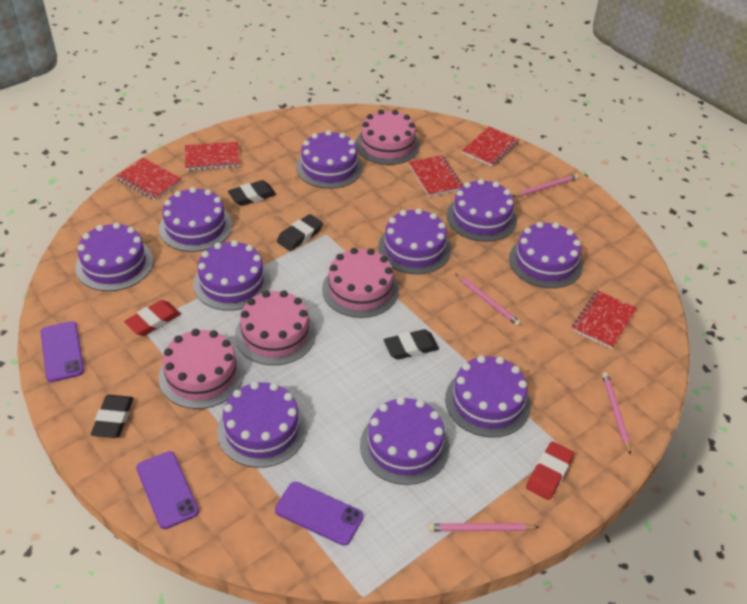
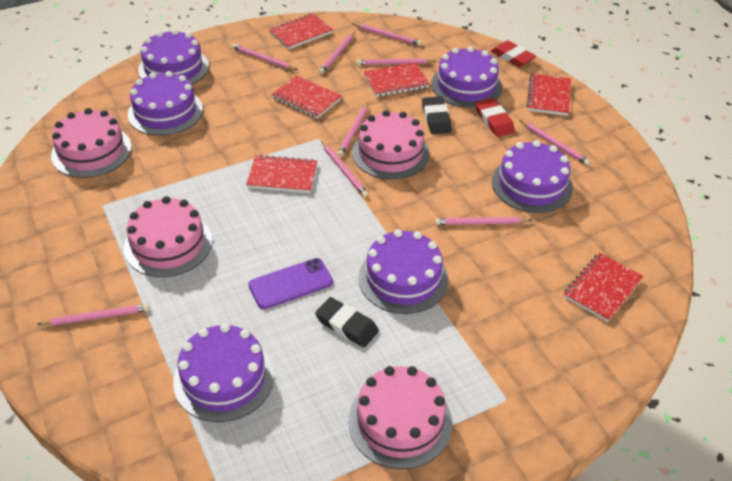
black eraser: [91,395,133,438] [228,180,276,206] [277,214,323,251] [383,329,439,360] = 4 -> [315,297,379,348] [422,96,452,134] = 2
pink pencil: [428,523,539,532] [456,274,521,326] [512,174,579,197] [602,372,631,455] = 4 -> [38,304,150,326] [232,44,298,70] [319,32,355,74] [322,142,368,197] [337,103,368,157] [352,23,422,46] [356,59,435,65] [435,217,532,225] [520,120,590,166] = 9
purple cake: [76,222,153,291] [159,187,232,252] [193,240,271,311] [217,382,307,468] [296,130,363,189] [360,397,449,485] [378,208,451,274] [445,355,531,438] [447,179,517,242] [509,222,583,288] = 10 -> [128,71,203,136] [138,29,209,84] [173,323,274,422] [358,229,448,314] [431,46,502,108] [492,140,573,213] = 6
purple phone: [41,321,84,382] [136,451,199,529] [275,482,364,546] = 3 -> [248,258,333,309] = 1
red notebook: [116,158,182,200] [185,142,240,171] [409,155,463,197] [462,127,519,167] [572,290,637,349] = 5 -> [246,155,317,193] [269,13,333,49] [271,75,342,119] [364,62,430,97] [527,74,571,116] [564,253,643,322] = 6

